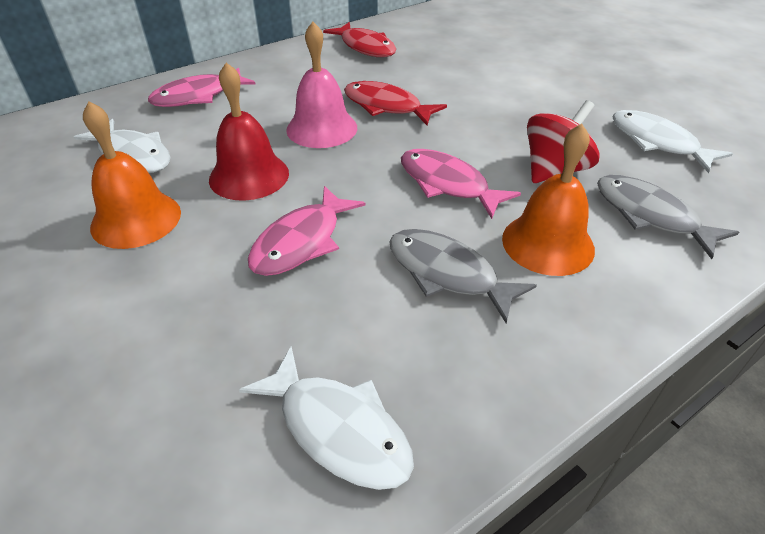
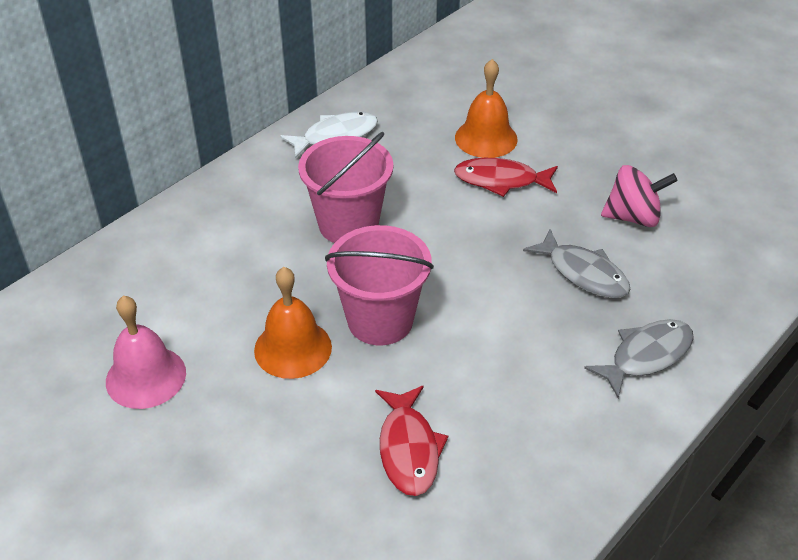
pink bucket: none = 0 -> [298,132,393,243] [325,225,434,345] = 2
pink fish: [148,67,256,107] [248,186,365,276] [401,149,521,219] = 3 -> none = 0
pink spinning top: none = 0 -> [601,165,678,227] = 1
red bell: [209,62,289,201] = 1 -> none = 0
red spinning top: [527,100,600,183] = 1 -> none = 0
white fish: [74,119,171,173] [239,346,414,490] [612,110,733,173] = 3 -> [280,112,378,158] = 1

